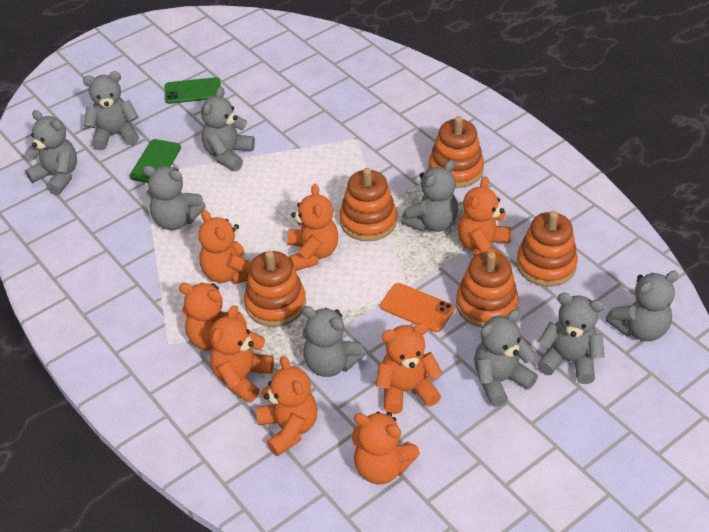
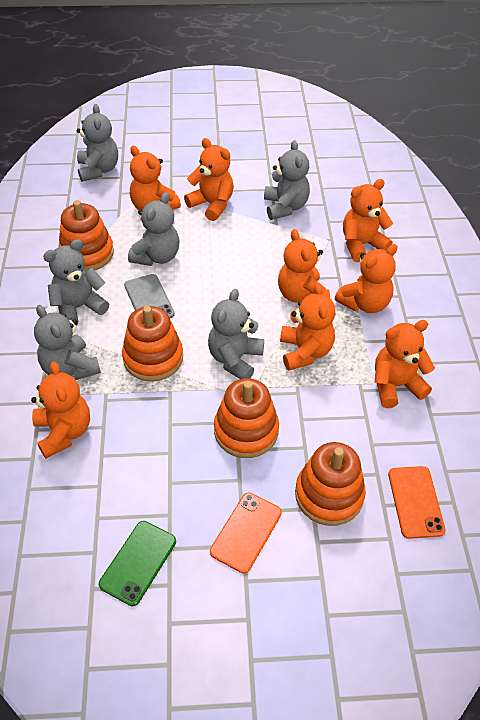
green phone: [130,139,181,183] [165,77,221,104] = 2 -> [99,521,176,606] = 1
grey phone: none = 0 -> [124,274,175,318] = 1
grey teddy bear: [25,110,77,195] [83,71,139,150] [143,165,206,230] [201,87,255,171] [302,306,366,377] [401,160,458,232] [474,310,538,407] [537,293,604,384] [606,271,679,341] = 9 -> [34,305,101,380] [43,239,109,325] [77,104,118,182] [128,192,180,266] [208,289,264,379] [264,140,310,220] = 6
orange phone: [380,283,454,332] = 1 -> [210,493,282,574] [388,466,445,539] = 2
orange stacking toy: [244,251,306,327] [340,168,397,241] [429,116,484,188] [456,251,519,328] [516,211,578,287] = 5 -> [58,200,114,271] [122,306,183,381] [214,378,279,458] [295,442,366,526] = 4

